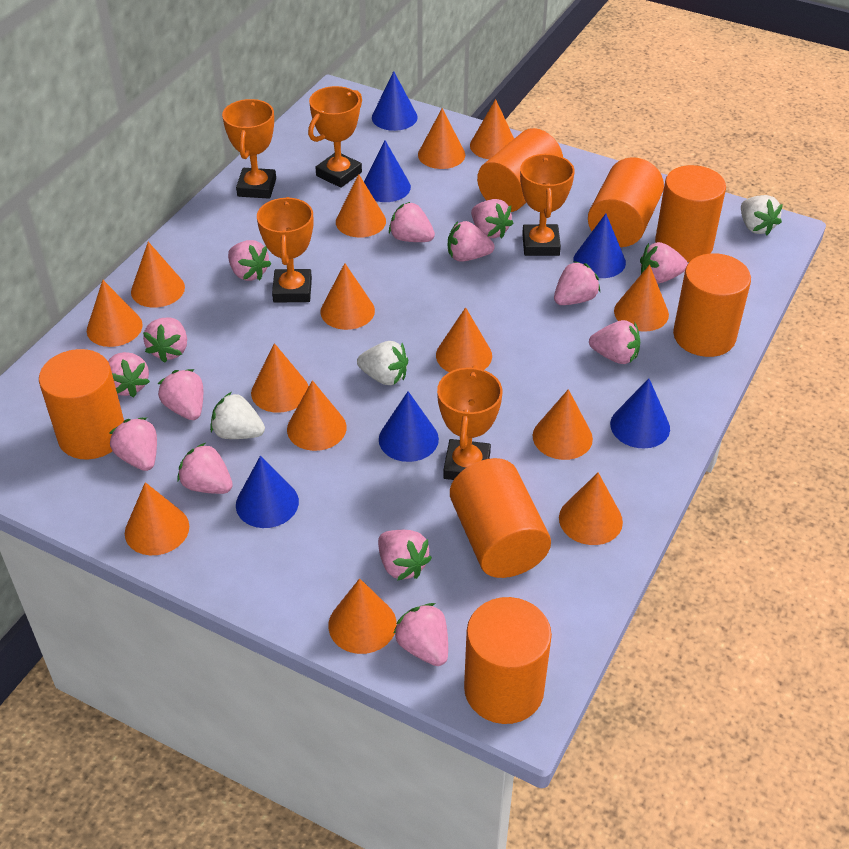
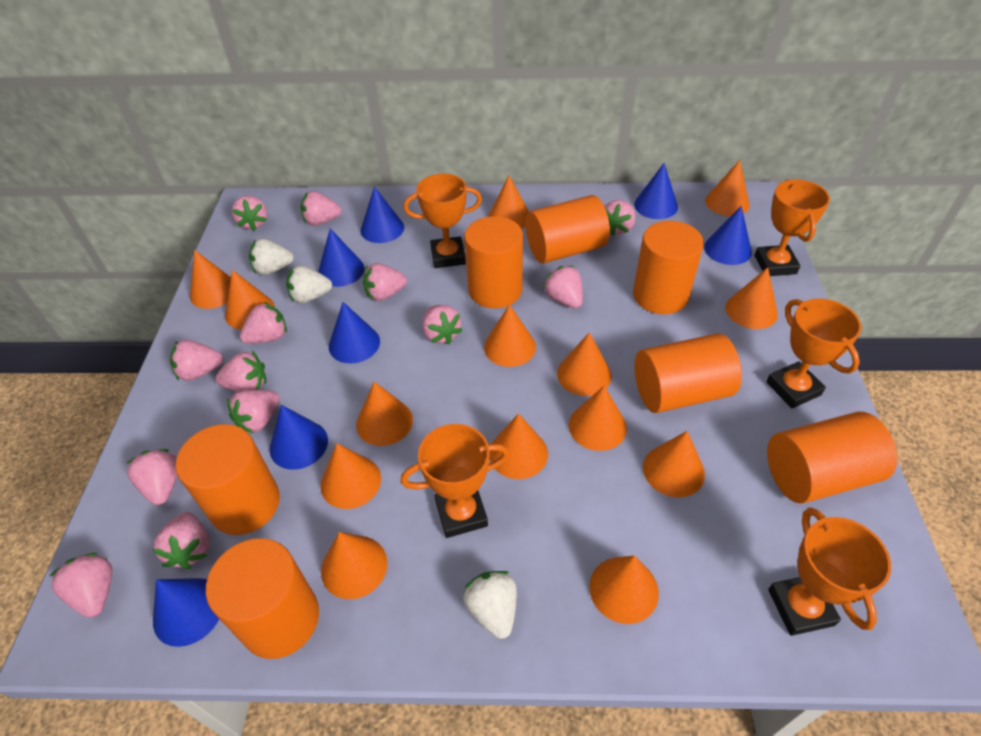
blue cone: [236,456,299,528] [364,141,411,202] [372,71,418,131] [379,391,439,462] [574,214,626,278] [610,378,670,449] = 6 -> [153,578,219,647] [270,405,328,470] [318,228,365,287] [329,302,380,363] [361,187,404,243] [634,163,678,219] [704,206,752,265] = 7
pink strawberry: [108,352,150,397] [109,417,157,471] [143,317,187,363] [158,369,203,420] [178,443,233,494] [228,240,271,281] [378,530,432,581] [389,202,435,242] [393,603,448,666] [448,221,495,262] [471,199,513,239] [554,261,600,305] [589,320,640,364] [640,242,688,284] = 14 -> [50,553,112,618] [127,449,177,505] [153,512,210,569] [170,340,223,381] [215,351,267,392] [227,390,280,434] [231,196,267,231] [240,302,287,344] [300,191,342,226] [363,263,407,301] [422,305,463,345] [543,266,583,309] [605,200,636,236] = 13

